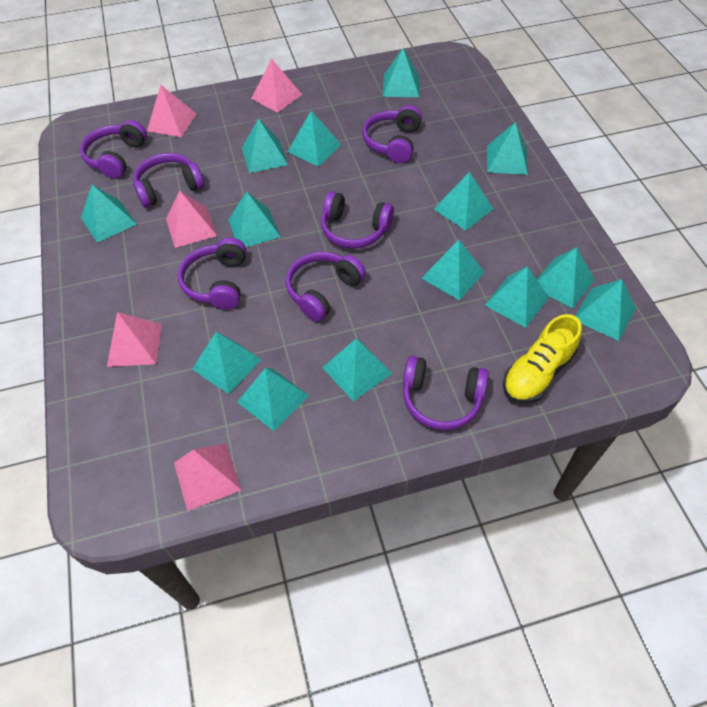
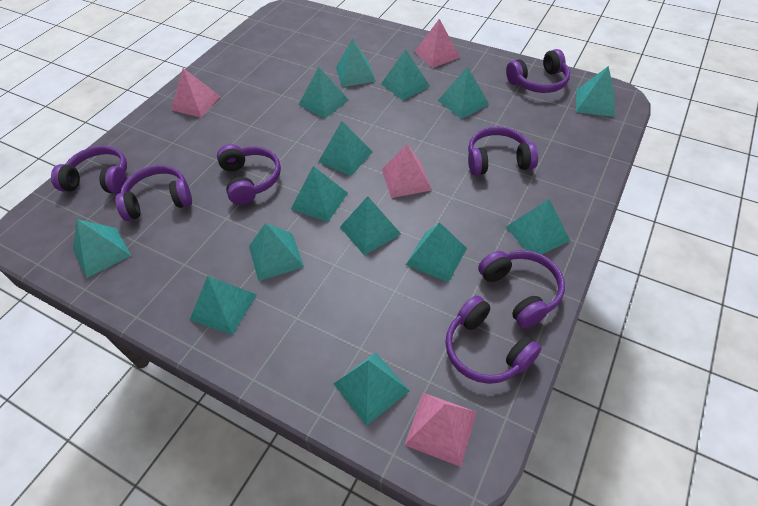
pink pyramid: [107,312,162,367] [147,85,196,137] [166,191,217,248] [174,444,242,511] [251,59,302,113] = 5 -> [171,68,221,118] [382,144,432,198] [404,393,477,467] [414,19,461,68] = 4
yellow shoe: [503,314,582,403] = 1 -> none = 0

